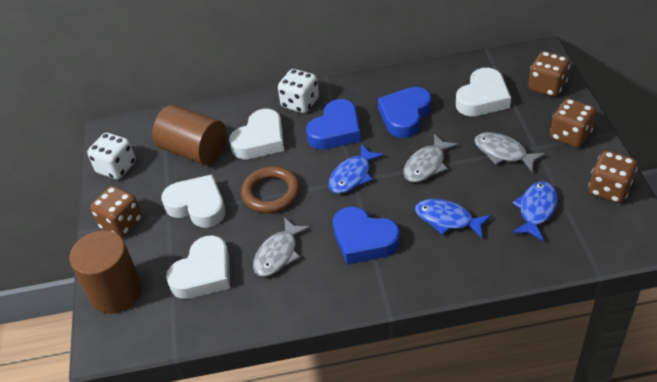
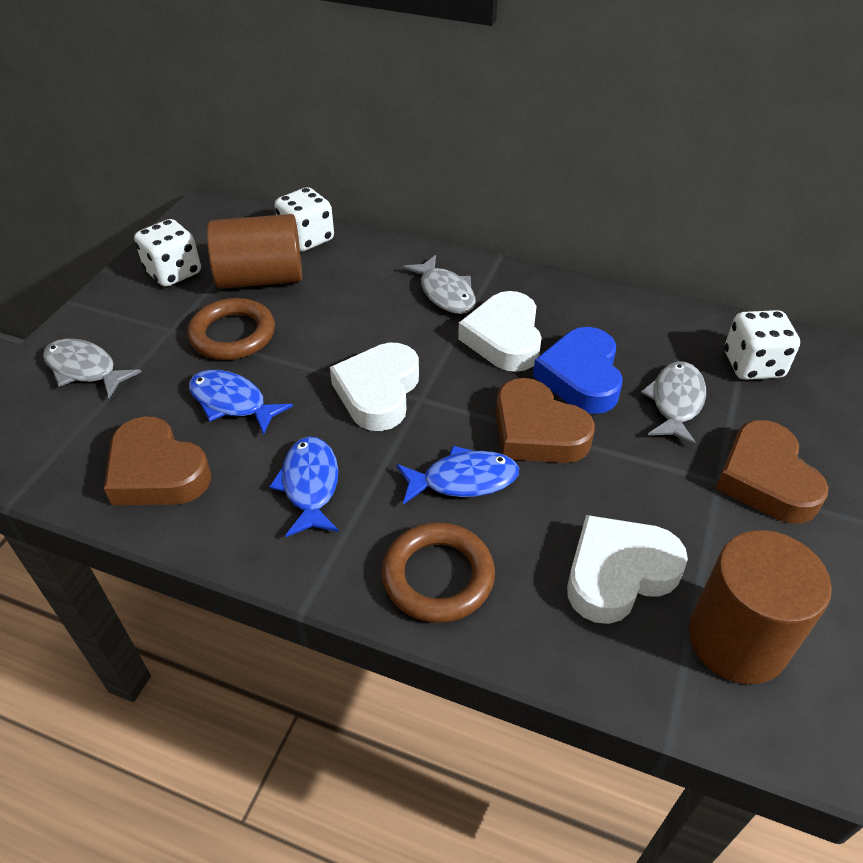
blue heart: [306,99,361,149] [333,207,400,264] [378,87,432,138] = 3 -> [533,327,623,414] = 1
brown dice: [90,186,142,237] [528,51,570,97] [550,98,596,148] [589,151,638,203] = 4 -> none = 0
brown heart: none = 0 -> [104,416,211,505] [496,378,595,463] [716,420,829,524] = 3
brown ring: [241,166,300,213] = 1 -> [187,298,275,360] [382,522,495,623] = 2
white dice: [87,133,136,180] [278,69,319,113] = 2 -> [134,219,201,287] [275,187,334,251] [725,310,800,380] = 3
white heart: [161,174,226,228] [166,236,230,299] [229,109,284,159] [456,68,511,116] = 4 -> [330,343,419,431] [458,291,542,372] [567,515,688,624] = 3

